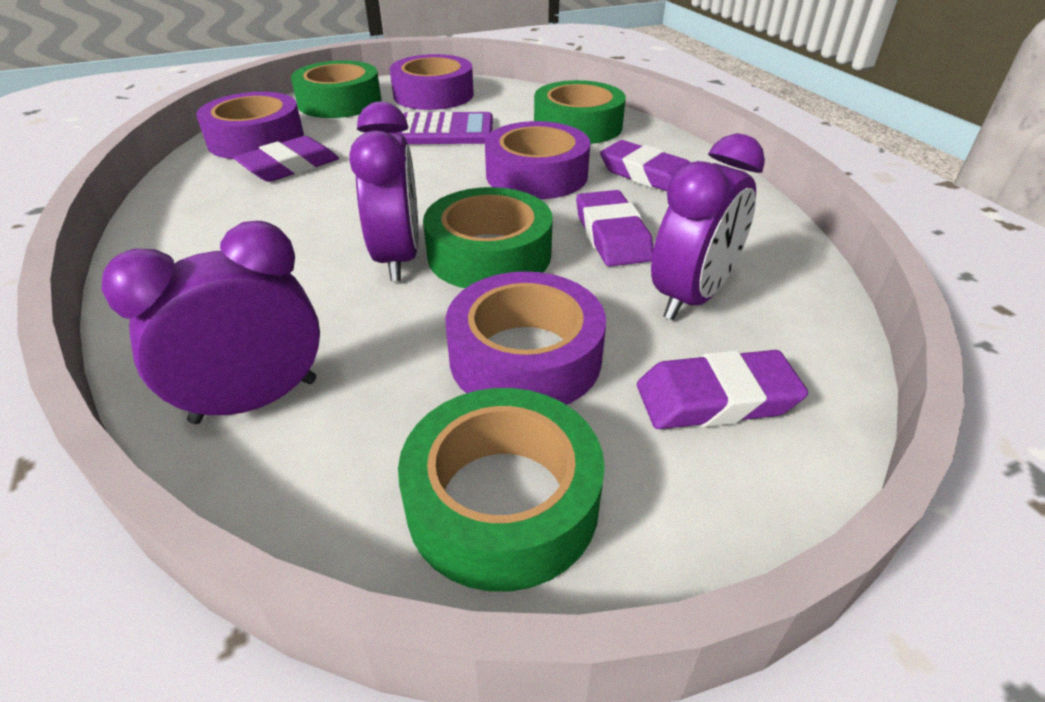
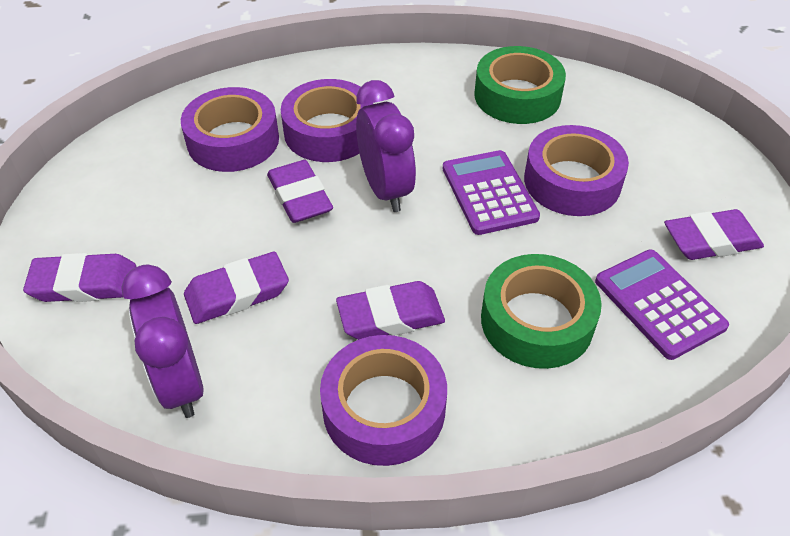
green tape: [291,60,381,118] [398,388,605,592] [423,187,553,288] [534,80,626,144] = 4 -> [474,46,566,124] [481,254,602,369] = 2
purple calculator: [397,112,493,144] = 1 -> [443,150,540,235] [595,249,729,360] = 2
purple clock: [101,221,320,424] [349,102,419,281] [651,133,765,320] = 3 -> [121,264,204,418] [356,80,416,212] = 2
purple eraser: [234,136,339,182] [576,190,654,266] [600,140,691,191] [637,350,808,429] = 4 -> [23,253,136,302] [184,252,289,324] [267,160,333,223] [336,281,445,340] [664,209,764,260] = 5

